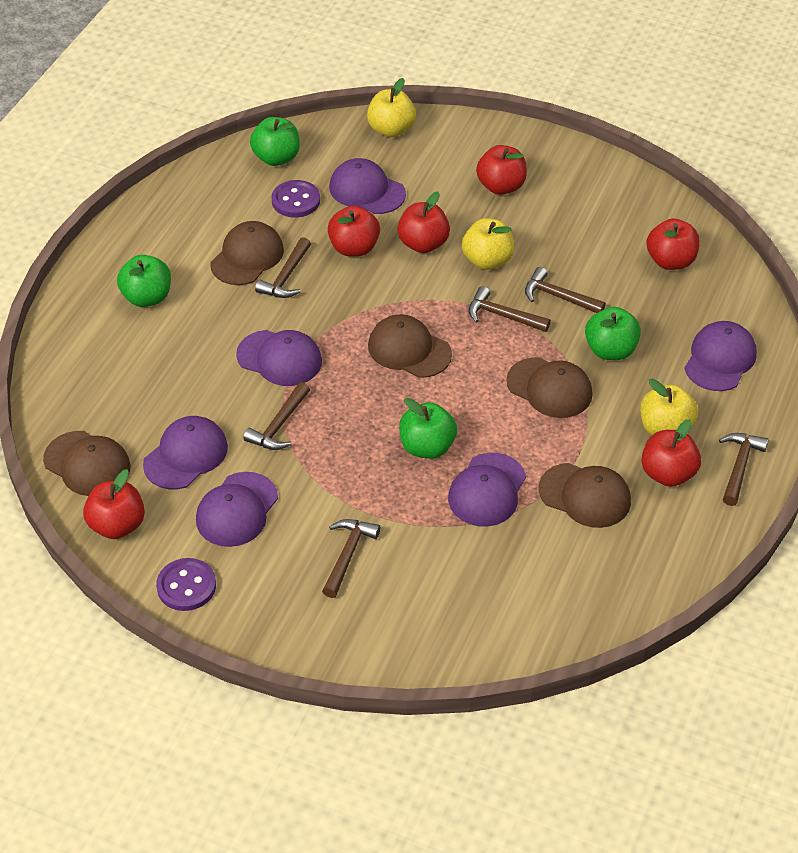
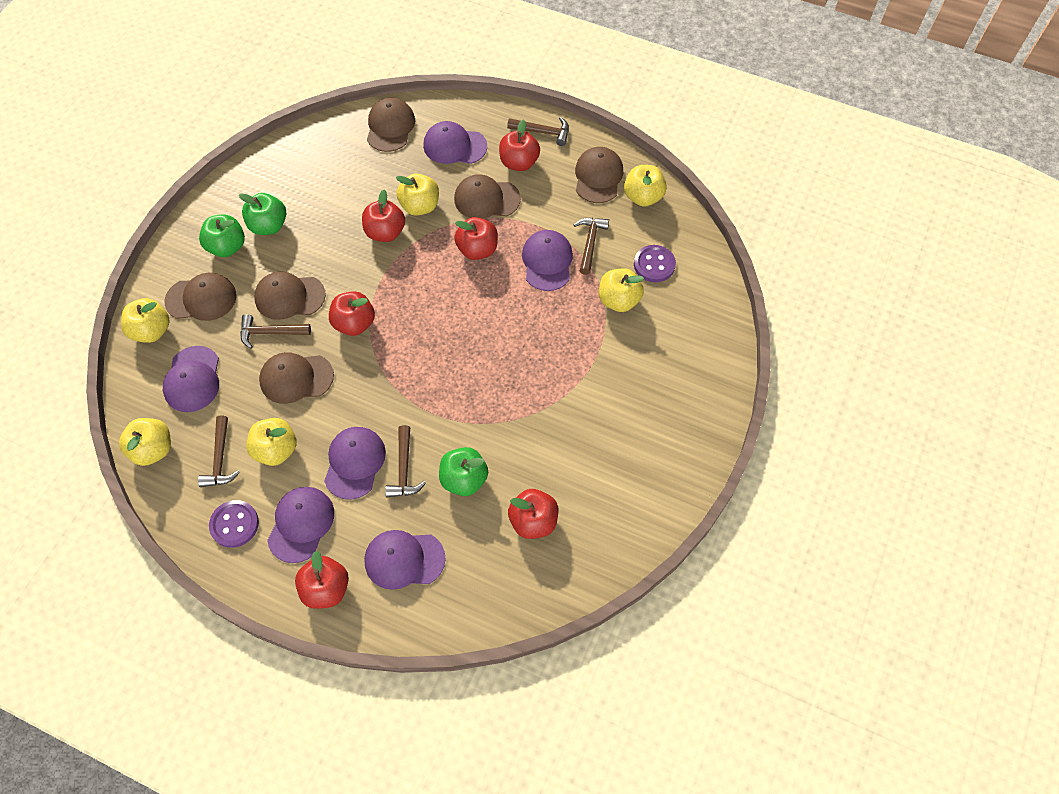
brown cap: [43,431,131,496] [210,221,284,285] [368,314,452,378] [506,357,593,418] [539,463,631,528] = 5 -> [164,273,237,321] [254,271,326,320] [259,352,334,404] [367,97,415,152] [454,174,521,219] [575,147,623,203] = 6
brown hammer: [243,382,310,450] [255,237,311,298] [322,519,380,598] [469,286,551,332] [525,267,606,313] [719,433,769,506] = 6 -> [198,415,240,487] [240,314,311,349] [385,425,426,497] [507,117,569,146] [574,218,609,275] = 5
green apple: [117,255,171,307] [250,117,300,166] [399,398,457,459] [585,307,641,360] = 4 -> [199,215,245,257] [239,193,286,235] [439,447,488,496] = 3
yellow apple: [367,78,416,137] [462,218,514,270] [640,379,698,435] = 3 -> [119,418,171,466] [121,298,170,343] [246,418,297,466] [396,173,439,216] [599,268,644,312] [624,165,667,207] = 6

